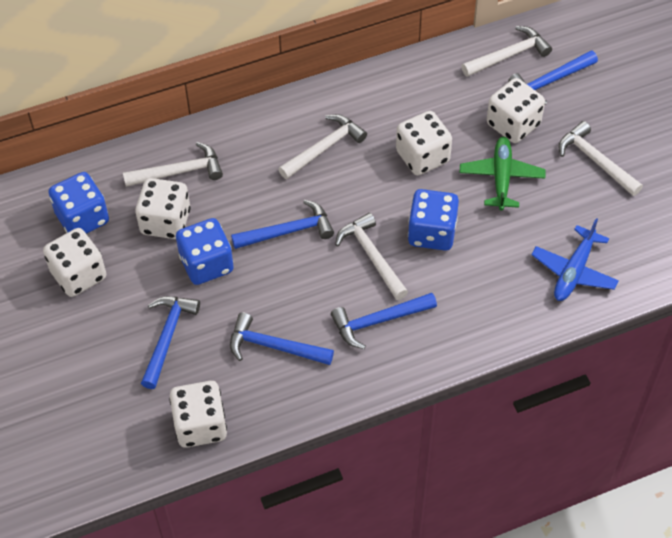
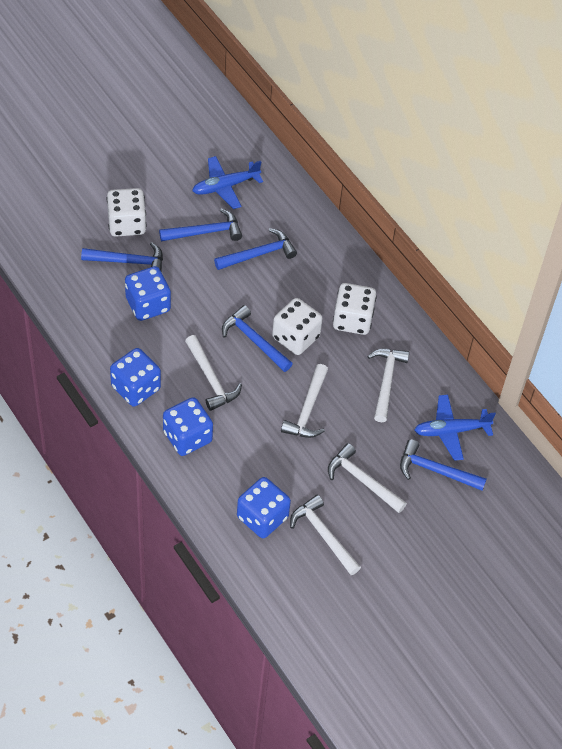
blue dice: [49,172,109,234] [176,218,234,285] [408,189,459,251] = 3 -> [110,348,161,407] [125,266,171,321] [163,397,213,456] [237,477,291,538] = 4
blue plane: [531,218,619,301] = 1 -> [192,156,263,209] [414,395,496,461] = 2
green plane: [460,137,545,211] = 1 -> none = 0
white dice: [43,228,106,297] [135,178,190,239] [169,381,227,448] [396,111,452,175] [487,78,545,143] = 5 -> [107,188,146,237] [272,298,323,355] [333,283,377,335] = 3

